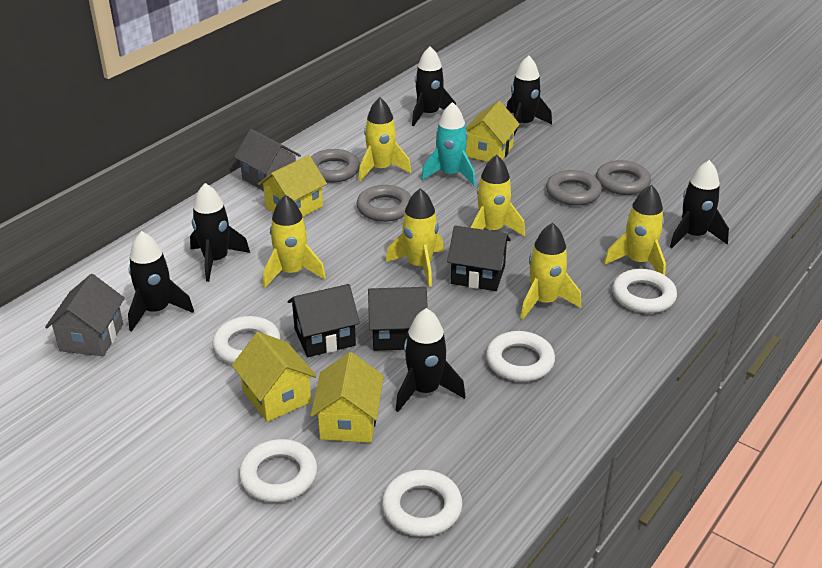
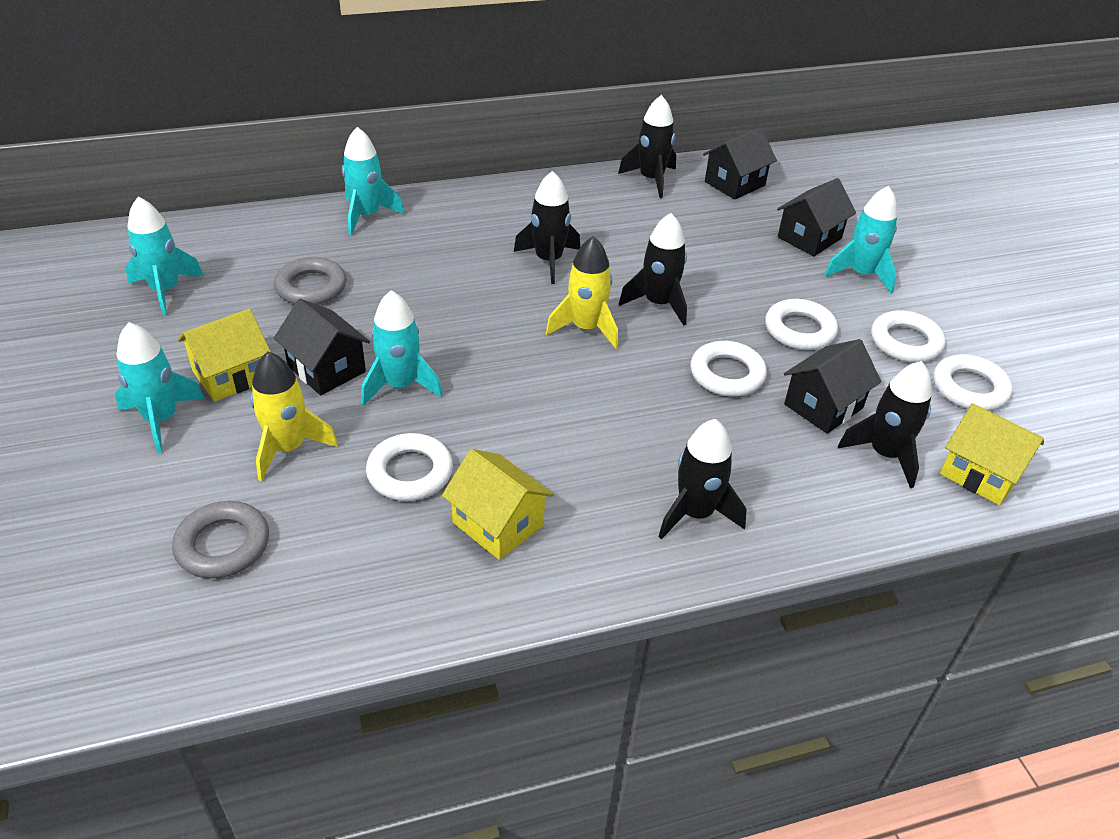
black house: [288,284,360,357] [368,287,428,351] [447,225,511,291] = 3 -> [274,299,370,395] [703,127,777,199] [777,178,856,256] [784,339,881,434] = 4
black rocket: [128,231,194,332] [190,183,250,282] [396,308,466,412] [412,46,456,126] [507,55,552,135] [670,160,729,248] = 6 -> [514,171,580,284] [618,95,676,198] [619,213,687,326] [658,419,747,540] [838,361,932,488] = 5
grey house: [45,274,125,356] [234,129,301,191] = 2 -> none = 0
grey ring: [311,149,360,183] [357,185,411,222] [546,170,602,206] [596,160,651,195] = 4 -> [172,501,269,579] [274,257,347,305] = 2
turquoise rocket: [421,102,476,186] = 1 -> [115,322,205,453] [126,197,203,316] [342,127,404,235] [361,290,443,406] [824,186,898,294] = 5
yellow house: [232,332,317,422] [258,155,327,217] [310,352,384,443] [465,101,520,162] = 4 -> [178,309,271,402] [442,449,554,560] [940,403,1044,505] = 3
yellow rocket: [263,195,326,288] [359,97,411,182] [386,188,444,287] [471,155,525,237] [521,223,581,320] [604,184,666,275] = 6 -> [250,351,338,481] [546,236,618,349] = 2

